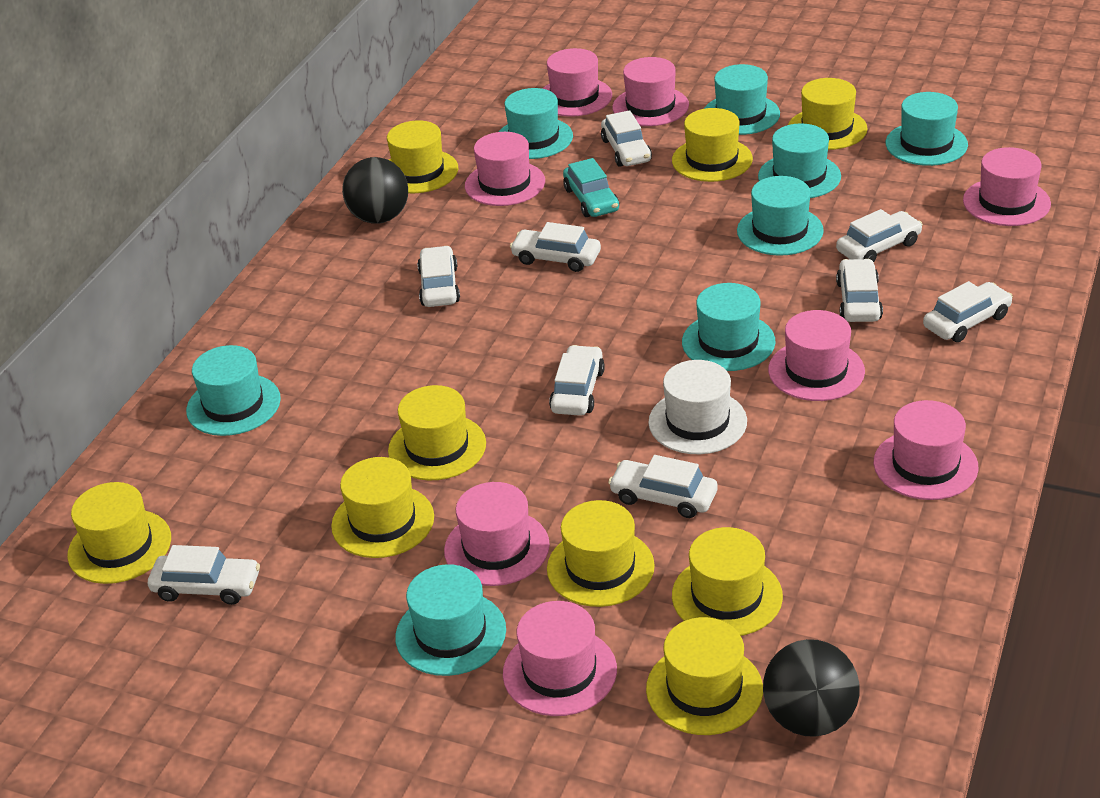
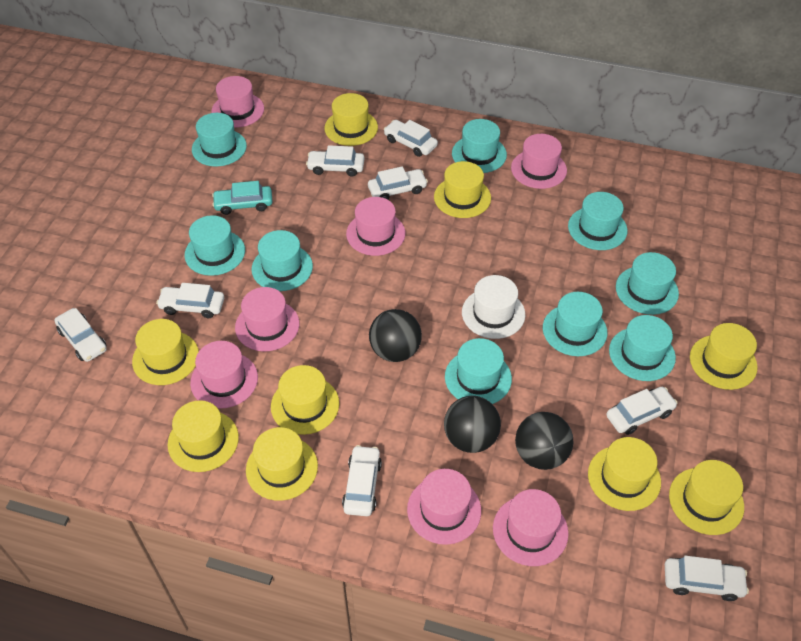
black ball: [342,157,408,224] [763,639,860,737] = 2 -> [369,309,422,362] [444,396,501,453] [515,412,573,470] = 3
pink hat: [444,482,550,586] [465,132,545,206] [503,601,617,716] [542,48,612,117] [612,57,689,126] [768,310,865,401] [874,400,979,500] [963,147,1051,226] = 8 -> [190,341,258,409] [211,76,264,128] [235,287,299,352] [346,197,405,256] [407,469,481,545] [493,489,568,566] [511,134,567,189] = 7
turquoise hat: [186,345,281,436] [395,564,506,676] [499,88,573,159] [682,283,776,371] [704,64,780,135] [737,176,824,256] [758,123,841,198] [886,92,968,166] = 8 -> [185,215,245,276] [192,113,247,166] [252,230,313,291] [445,338,512,404] [452,119,507,173] [543,292,607,356] [568,192,627,250] [609,315,676,381] [616,252,679,315] = 9
white car: [148,545,260,605] [417,246,460,307] [510,222,601,272] [549,345,605,416] [601,110,652,167] [608,455,717,518] [836,209,923,262] [836,259,883,322] [923,281,1013,342] = 9 -> [54,308,107,362] [156,283,224,318] [306,145,364,177] [342,445,382,516] [368,166,428,200] [384,120,438,157] [606,387,677,435] [665,556,749,601] = 8

